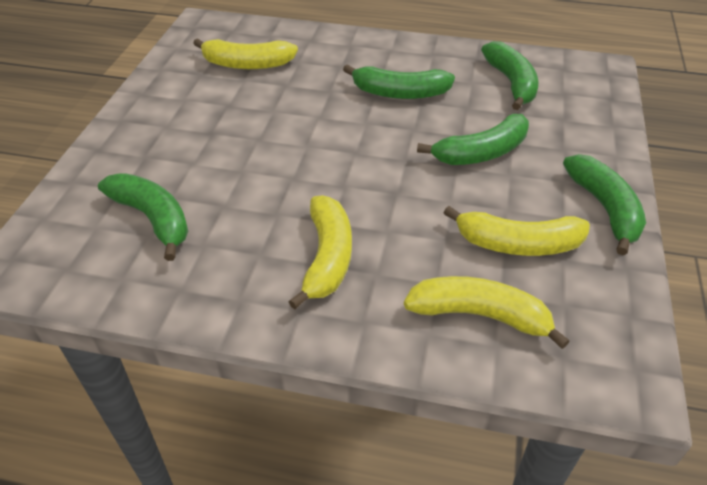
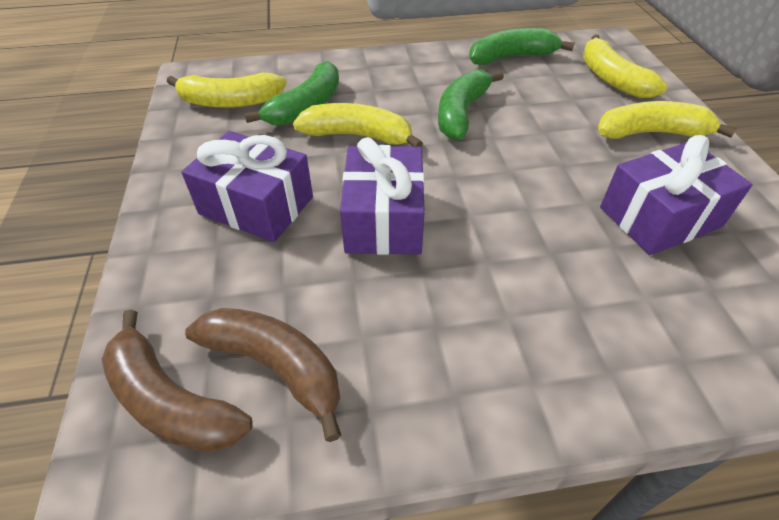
brown banana: none = 0 -> [102,309,252,453] [185,308,341,442] = 2
green banana: [98,173,188,261] [343,64,455,99] [417,114,529,165] [481,41,538,110] [563,154,646,256] = 5 -> [244,61,339,125] [438,69,504,140] [469,28,574,65] = 3
purple gift: none = 0 -> [181,131,313,242] [340,137,425,255] [600,135,753,255] = 3

